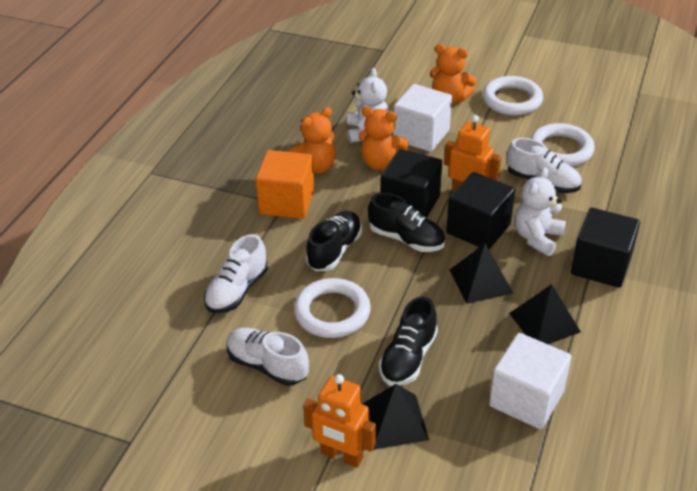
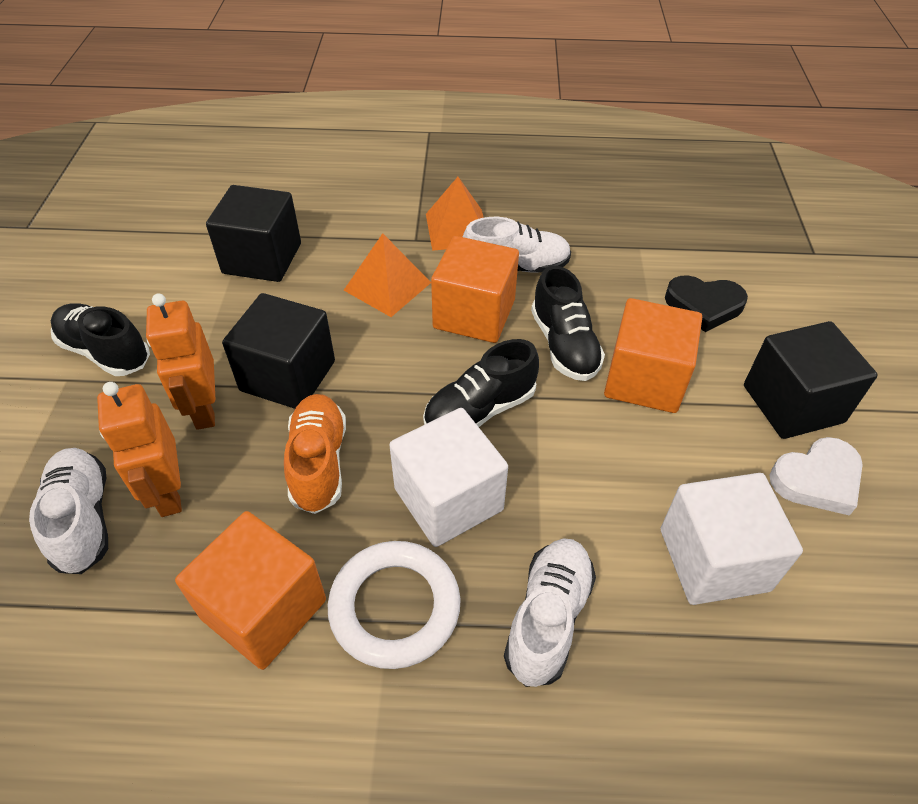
black heart: none = 0 -> [665,275,748,332] = 1
black pyramid: [362,384,429,450] [450,243,513,304] [509,284,581,344] = 3 -> none = 0
orange cube: [256,150,314,219] = 1 -> [175,511,326,670] [431,236,519,343] [604,298,702,413] = 3
orange pyramid: none = 0 -> [344,233,431,317] [426,177,484,251] = 2
orange shoe: none = 0 -> [284,394,346,514] = 1
orange teddy bear: [288,107,336,174] [359,107,409,170] [430,44,477,105] = 3 -> none = 0
white heart: none = 0 -> [769,437,863,516] = 1
white ring: [294,278,371,338] [483,76,543,115] [530,123,595,167] = 3 -> [328,541,461,669] = 1
white teddy bear: [347,68,389,143] [515,167,566,256] = 2 -> none = 0

